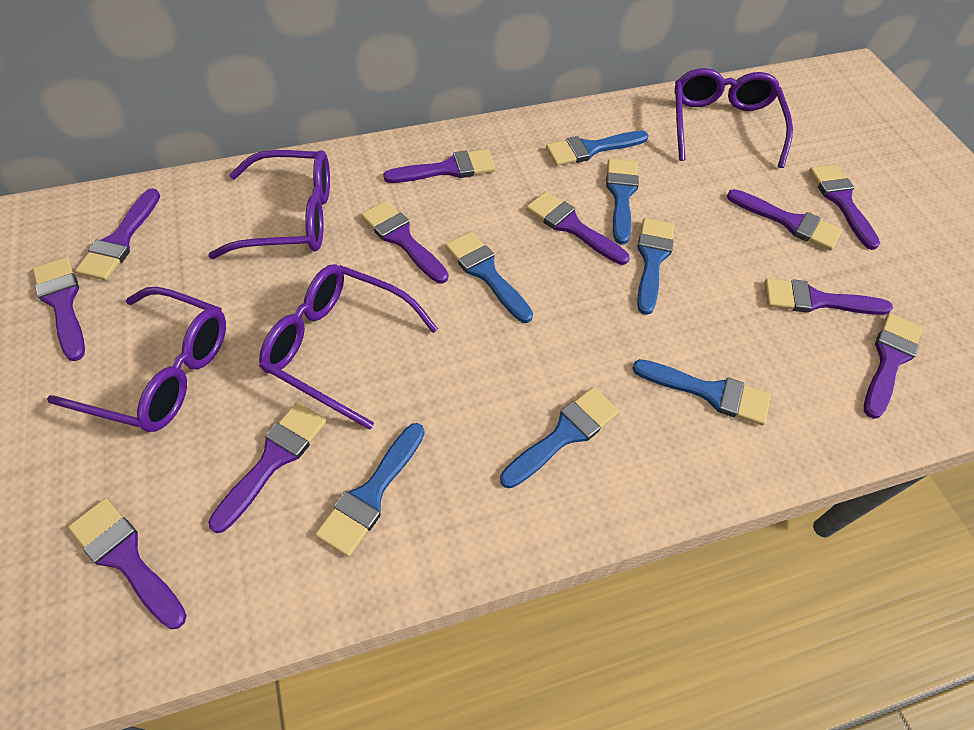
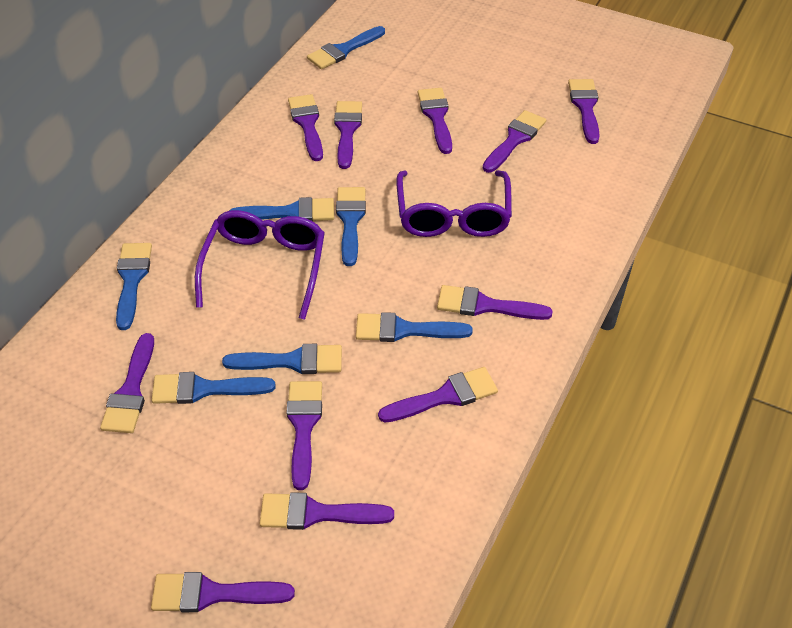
purple glasses: [47,287,226,432] [208,150,330,259] [259,264,438,430] [674,68,793,168] = 4 -> [195,210,325,320] [396,170,512,237] = 2

